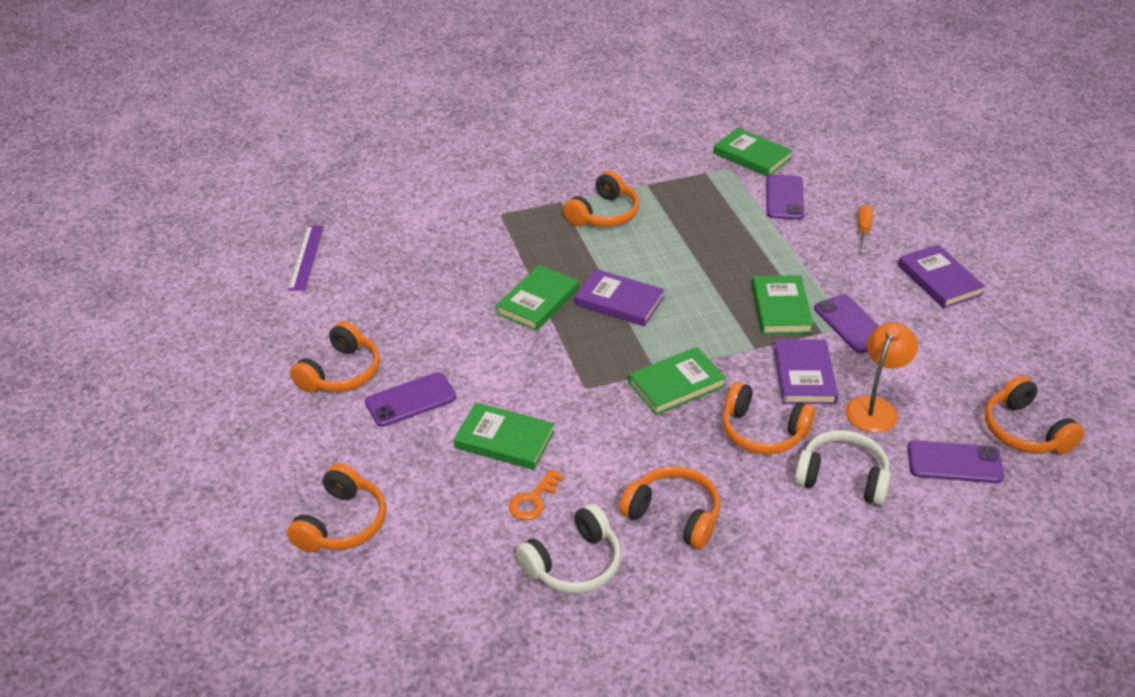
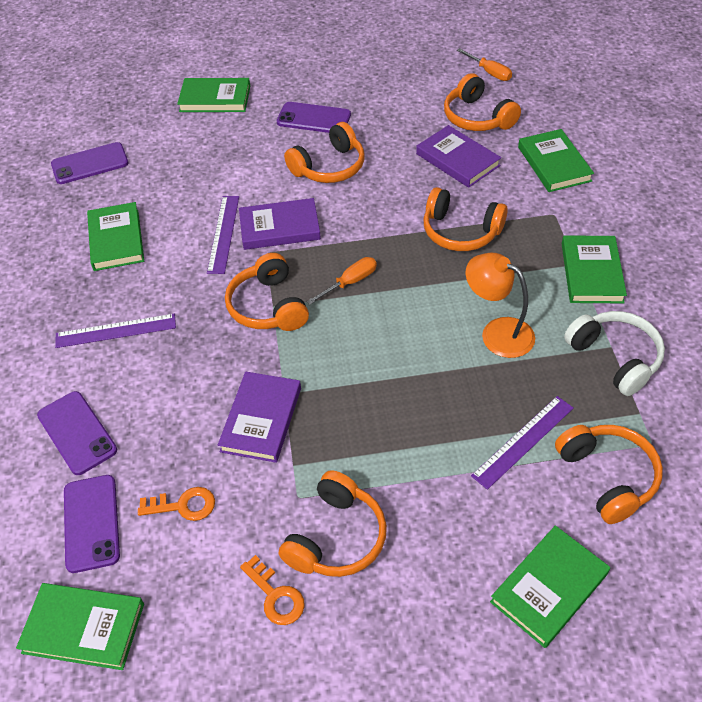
green book: [454,402,554,470] [496,265,579,331] [628,347,726,415] [713,128,793,176] [752,275,814,334] = 5 -> [16,583,144,670] [87,202,144,271] [177,78,250,112] [490,525,610,648] [518,129,594,192] [562,236,627,303] = 6
orange key: [509,469,564,520] = 1 -> [138,487,215,521] [240,555,305,625] = 2
orange screwdriver: [858,205,873,253] = 1 -> [307,257,377,305] [457,48,512,81] = 2
purple ruler: [288,226,324,291] = 1 -> [55,314,176,348] [207,196,239,274] [471,396,573,490] = 3
white headphones: [516,504,621,593] [794,430,891,505] = 2 -> [564,311,665,396] = 1

